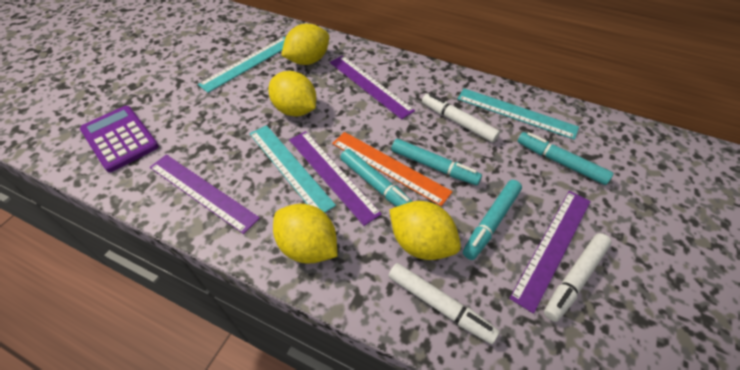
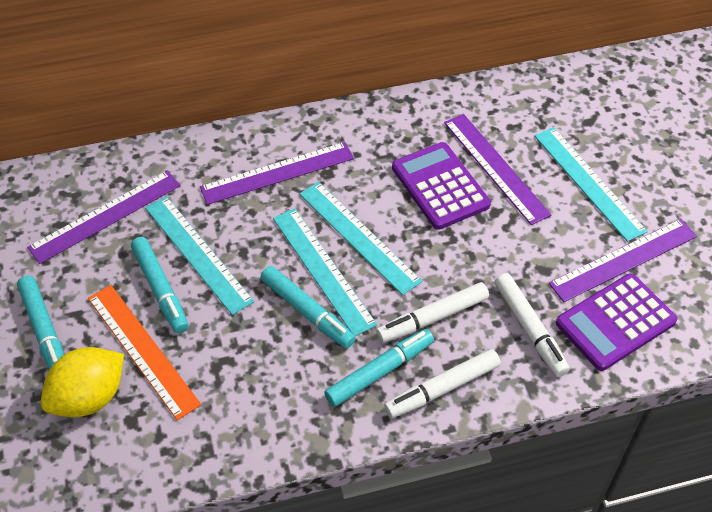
purple calculator: [80,106,159,172] = 1 -> [392,142,491,230] [556,273,677,371] = 2
turquoise ruler: [198,37,285,93] [250,125,336,212] [457,88,579,140] = 3 -> [145,196,254,315] [273,208,377,336] [299,182,422,295] [534,127,648,242] = 4
yellow lemon: [268,71,316,116] [273,204,337,264] [281,24,329,65] [389,201,461,260] = 4 -> [41,347,124,417] = 1

